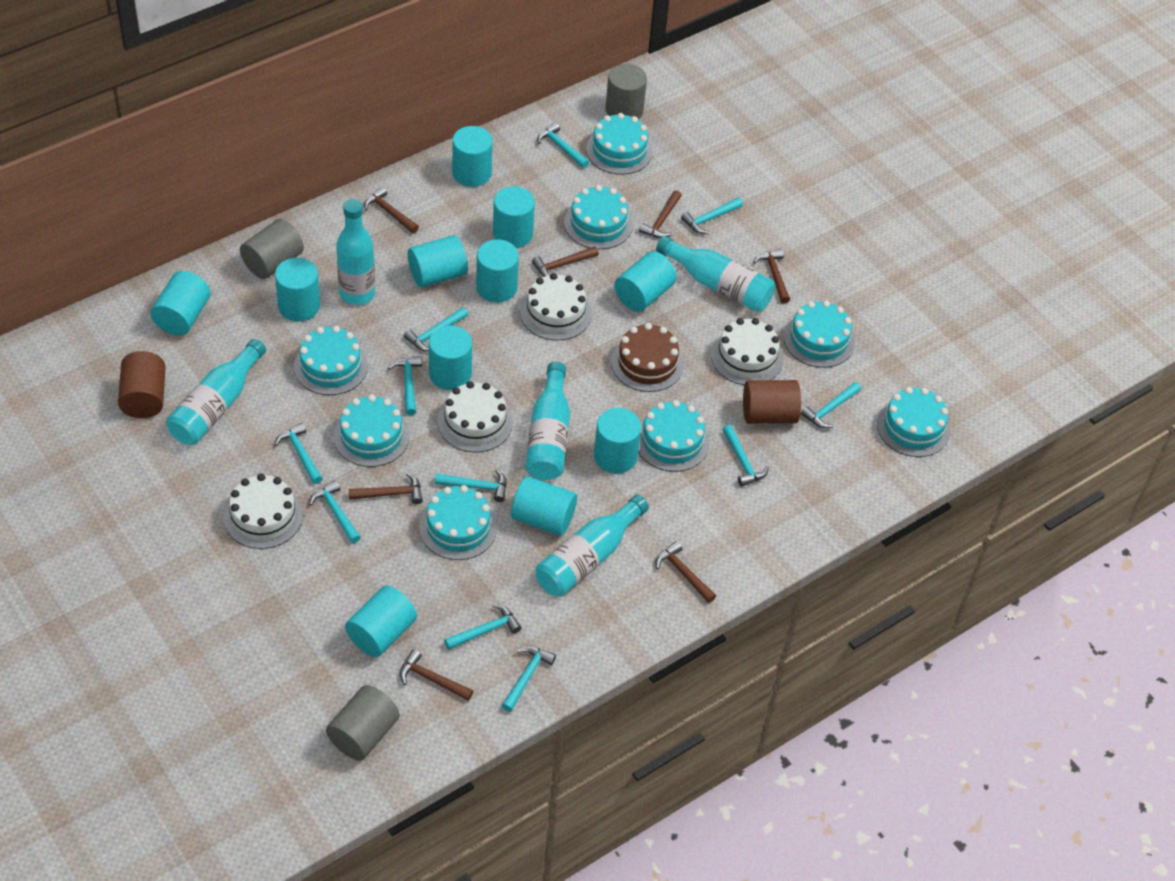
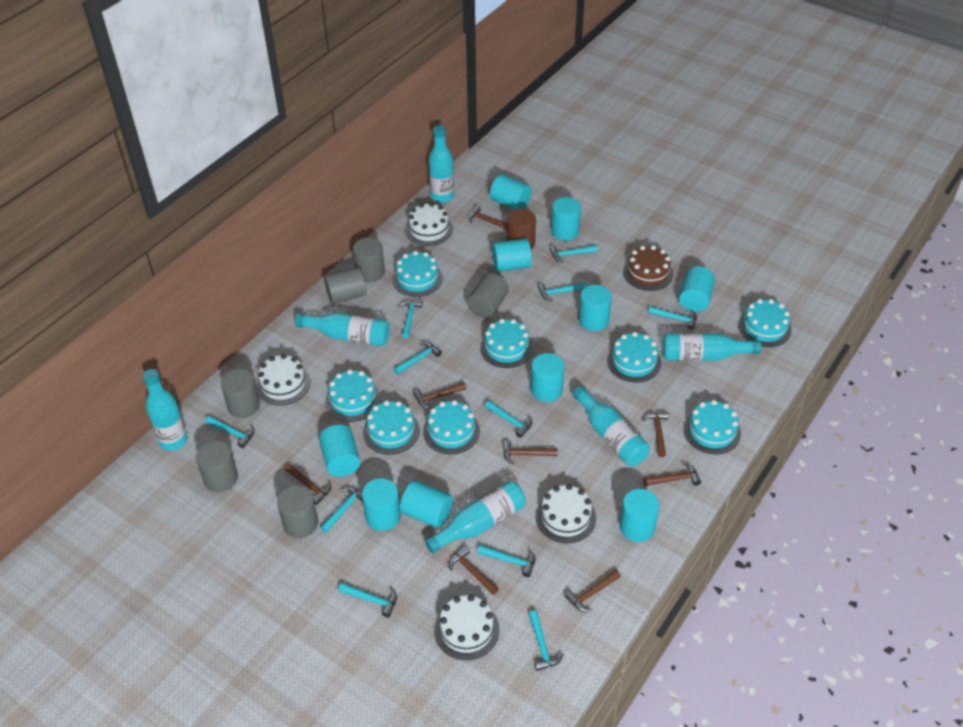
brown cylinder: [118,351,166,418] [743,380,801,424] = 2 -> [507,209,536,249] = 1
brown hammer: [349,473,423,504] [364,187,419,233] [400,649,473,701] [532,246,599,277] [639,190,682,238] [655,541,716,603] [753,249,790,304] = 7 -> [285,464,331,505] [413,382,466,409] [449,546,499,595] [468,206,507,230] [503,441,558,465] [565,570,621,612] [642,412,668,457] [643,462,701,486] = 8
grey cylinder: [240,219,304,279] [326,685,400,761] [605,64,647,119] = 3 -> [196,441,238,492] [221,369,260,418] [277,485,318,538] [324,267,367,304] [353,238,385,283] [467,273,509,318] = 6
turquoise bottle: [166,339,266,445] [336,199,375,305] [525,362,570,480] [536,495,649,597] [656,236,775,312] = 5 -> [143,369,188,451] [295,313,390,346] [425,481,526,553] [429,125,454,203] [573,386,650,466] [662,333,762,361] = 6
turquoise cylinder: [150,271,211,336] [275,258,320,321] [345,586,417,657] [408,235,468,288] [429,325,472,390] [452,126,493,187] [476,239,519,303] [493,186,535,248] [511,476,577,536] [594,408,641,474] [614,251,677,312] = 11 -> [319,425,360,477] [362,478,400,531] [400,480,453,528] [490,174,532,210] [492,238,532,272] [531,353,564,402] [551,197,581,241] [579,285,612,331] [620,489,659,542] [679,266,715,312] = 10

